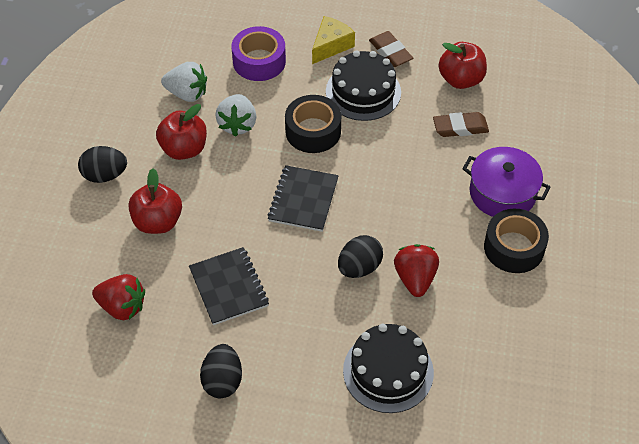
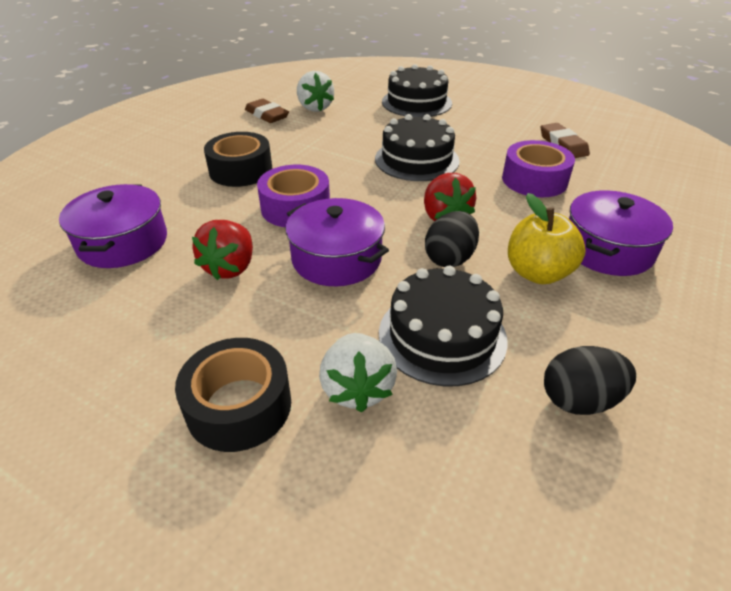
black cake: [326,50,401,121] [343,323,434,413] = 2 -> [375,114,460,181] [379,266,508,386] [382,64,452,117] = 3
black egg: [78,146,127,183] [200,344,242,398] [338,235,383,278] = 3 -> [425,211,479,267] [544,346,636,415] = 2
black notebook: [189,247,269,325] [267,165,339,232] = 2 -> none = 0
purple pot: [463,147,550,217] = 1 -> [59,184,167,268] [285,198,389,286] [569,190,673,276] = 3
purple tape: [231,26,286,81] = 1 -> [257,165,330,227] [502,140,575,197] = 2
red apple: [129,168,182,234] [156,104,207,160] [439,42,487,89] = 3 -> none = 0
yellow apple: none = 0 -> [508,193,586,284] = 1
yellow cheese: [312,16,355,64] = 1 -> none = 0

